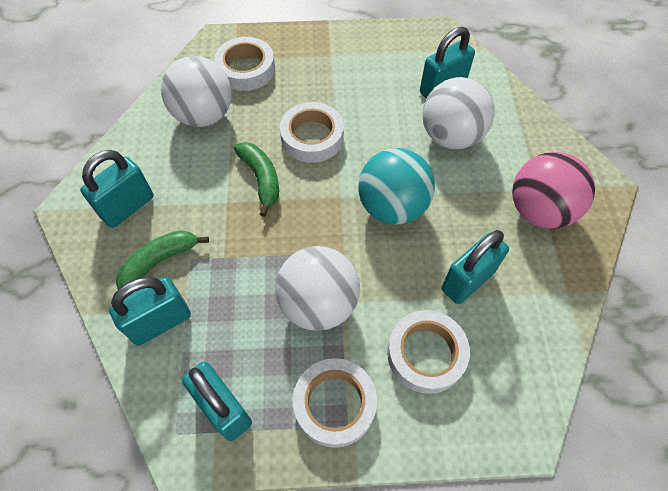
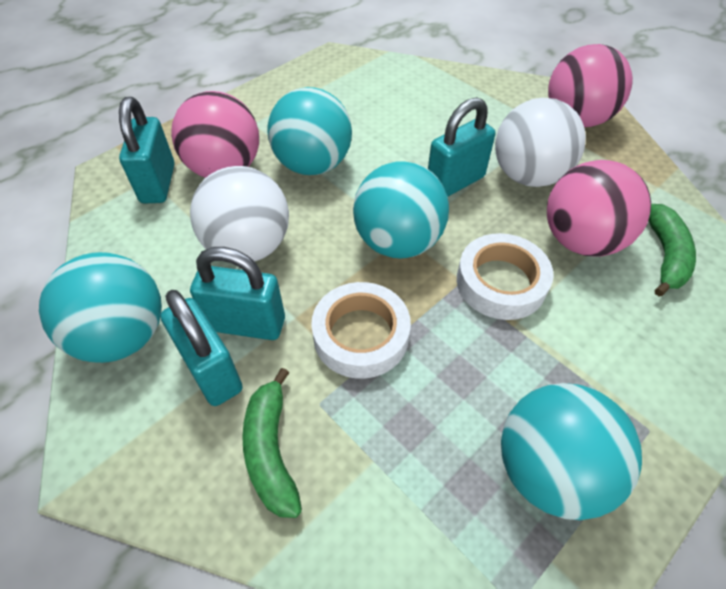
pink ball: [512,152,595,229] = 1 -> [171,91,259,178] [547,160,651,257] [548,44,633,127] = 3
turquoise ball: [358,148,435,225] = 1 -> [39,252,162,363] [268,87,352,175] [353,162,449,259] [501,383,642,520] = 4
turquoise padlock: [80,150,154,228] [109,277,191,346] [182,362,252,441] [420,27,475,99] [441,230,509,304] = 5 -> [119,97,175,204] [160,290,243,406] [190,247,285,340] [428,97,495,197] = 4
white ball: [161,56,232,127] [275,246,360,331] [423,77,495,149] = 3 -> [190,166,289,261] [495,98,586,187] = 2
white tape: [214,37,275,91] [280,102,344,163] [293,358,377,448] [387,310,470,394] = 4 -> [311,282,411,379] [457,233,554,320] = 2

